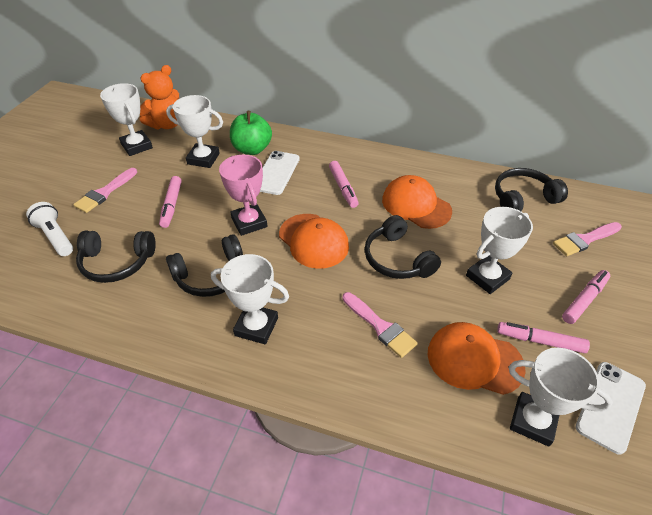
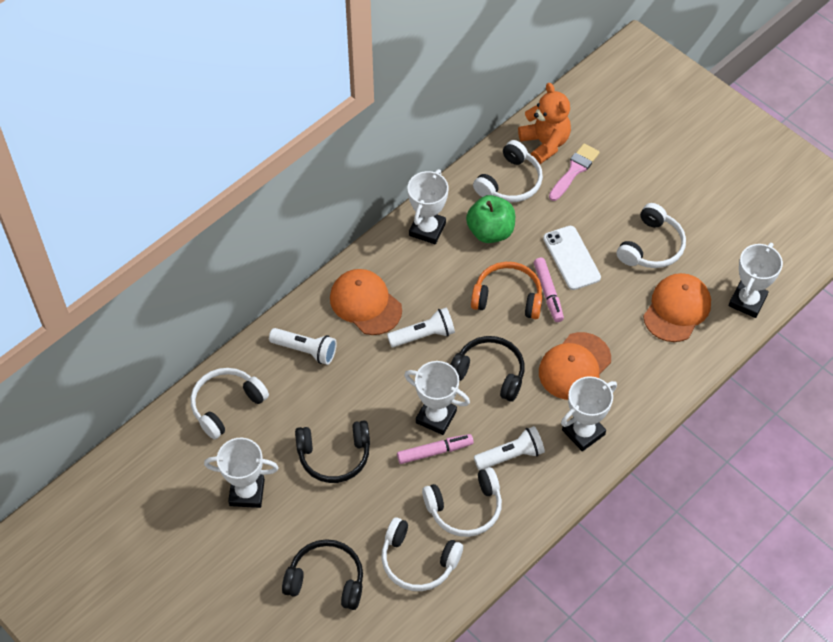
black headphones: [76,231,156,283] [166,234,243,297] [365,215,441,279] [495,168,568,211] = 4 -> [282,539,363,610] [295,421,370,483] [450,336,525,402] = 3
orange headphones: none = 0 -> [471,262,542,319] = 1
pink brush: [73,168,137,213] [342,292,418,358] [553,222,622,256] = 3 -> [549,143,600,201] = 1
pink marker: [159,176,182,228] [329,161,359,208] [497,322,590,353] [562,270,610,324] = 4 -> [397,434,474,464] [534,258,564,322] = 2
pink trophy: [219,155,268,236] = 1 -> none = 0
white flashlight: [26,202,73,256] = 1 -> [269,328,337,365] [387,308,455,347] [474,426,545,470] = 3
white headphones: none = 0 -> [191,368,269,439] [381,517,463,591] [422,467,502,537] [473,140,543,202] [617,203,686,268] = 5
white phone: [260,151,300,195] [576,362,646,455] = 2 -> [543,226,601,290] = 1

